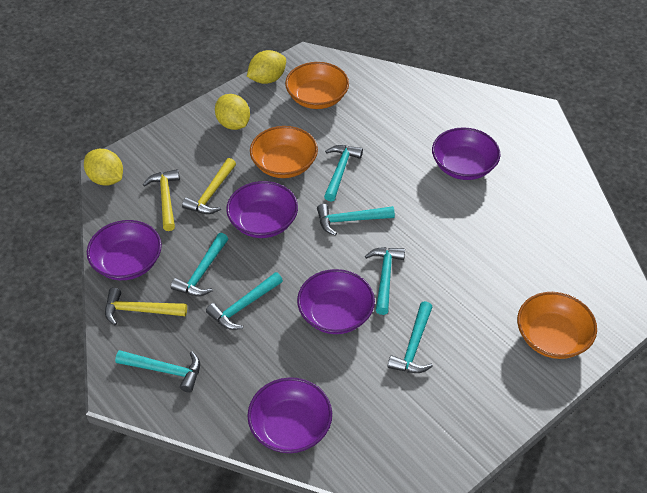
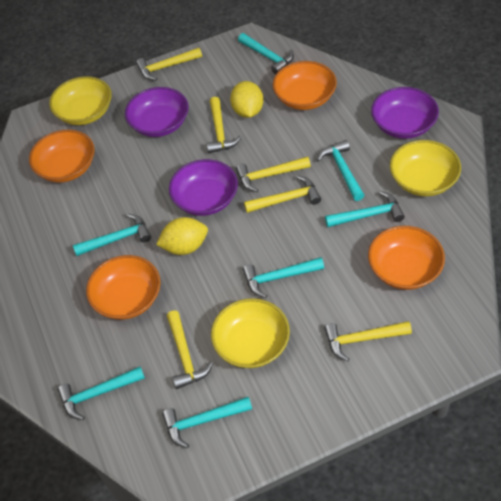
orange bowl: [250,126,318,178] [285,62,349,109] [517,292,597,359] = 3 -> [29,130,95,183] [86,255,161,320] [273,61,337,110] [368,226,445,290] = 4
purple bowl: [87,220,162,280] [226,181,298,238] [247,377,332,453] [297,269,375,334] [432,127,500,180] = 5 -> [125,87,189,137] [169,159,238,216] [371,87,439,139] = 3
yellow bowl: none = 0 -> [49,76,112,125] [211,298,290,368] [390,140,461,196] = 3
yellow hammer: [105,288,187,325] [143,169,180,231] [182,158,236,214] = 3 -> [136,48,202,81] [167,310,213,389] [207,97,241,153] [236,156,311,192] [244,175,321,213] [324,321,412,362] = 6
yellow lemon: [84,149,123,186] [215,94,250,130] [247,50,286,84] = 3 -> [156,217,208,255] [230,81,264,118] = 2

